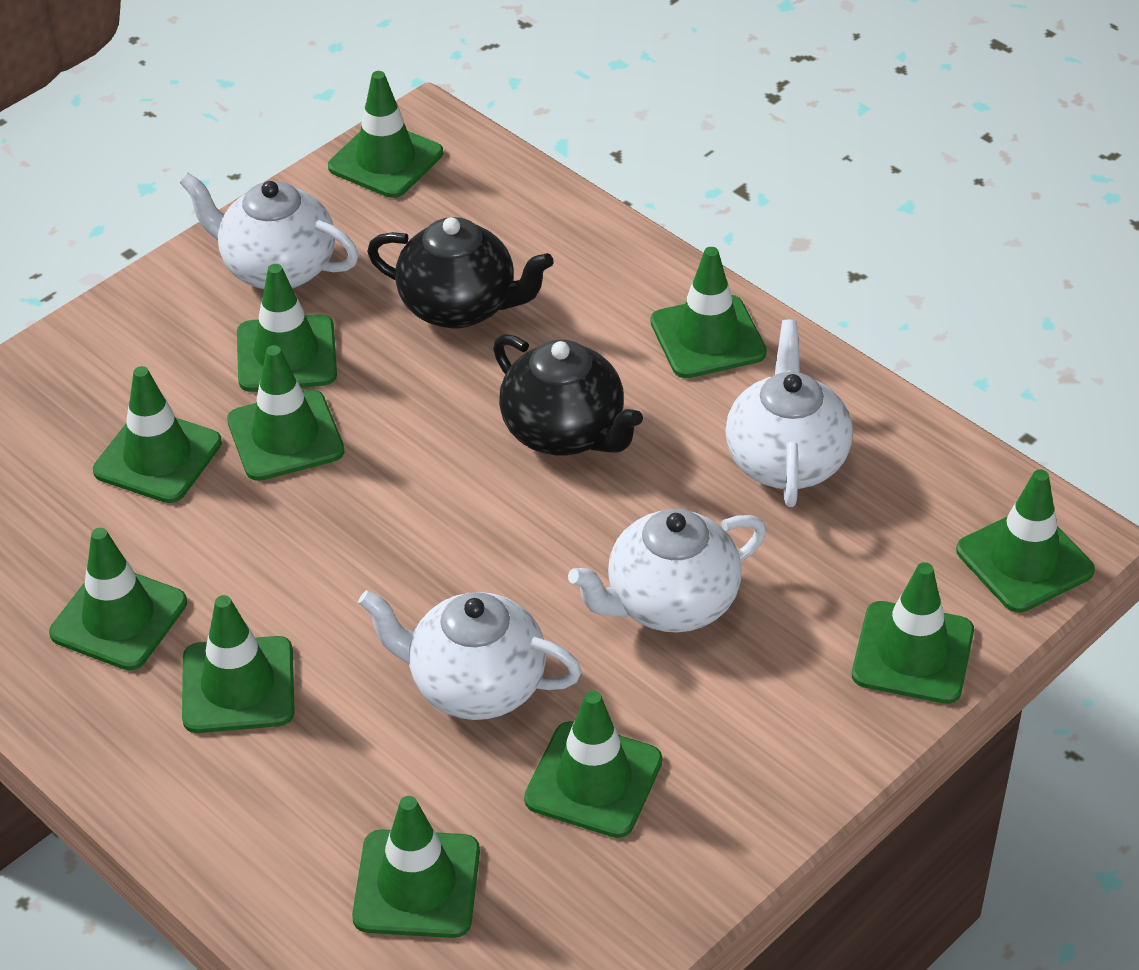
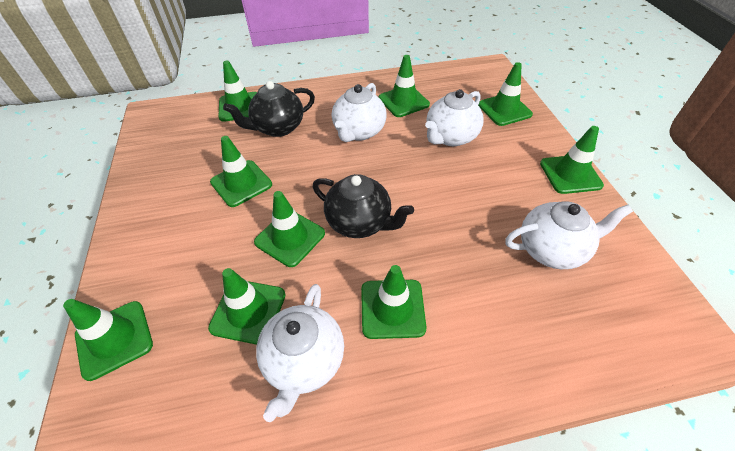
green traffic cone: [49,528,187,670] [93,366,222,503] [182,595,294,733] [227,345,344,481] [237,264,337,392] [328,71,443,198] [352,796,480,938] [524,690,662,838] [650,247,767,378] [852,562,974,704] [956,469,1095,613] = 11 -> [63,299,153,381] [208,268,286,345] [210,136,272,207] [218,61,257,122] [254,191,325,267] [361,265,426,339] [379,55,430,117] [478,62,533,126] [540,126,604,194] = 9

